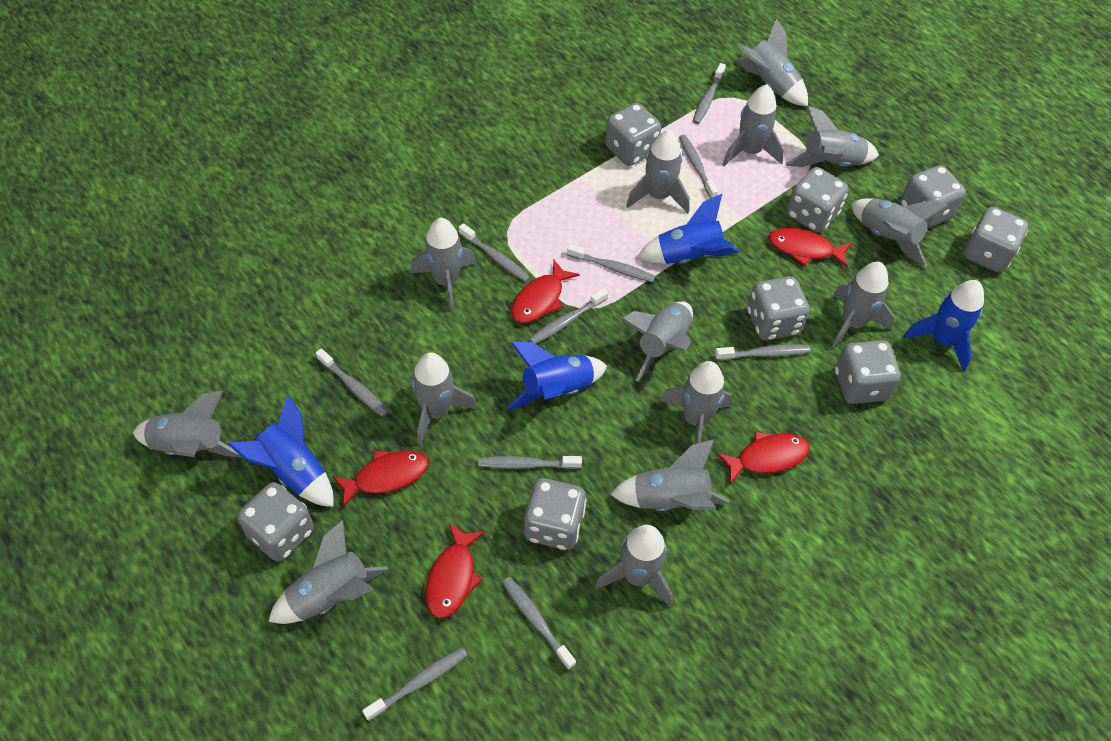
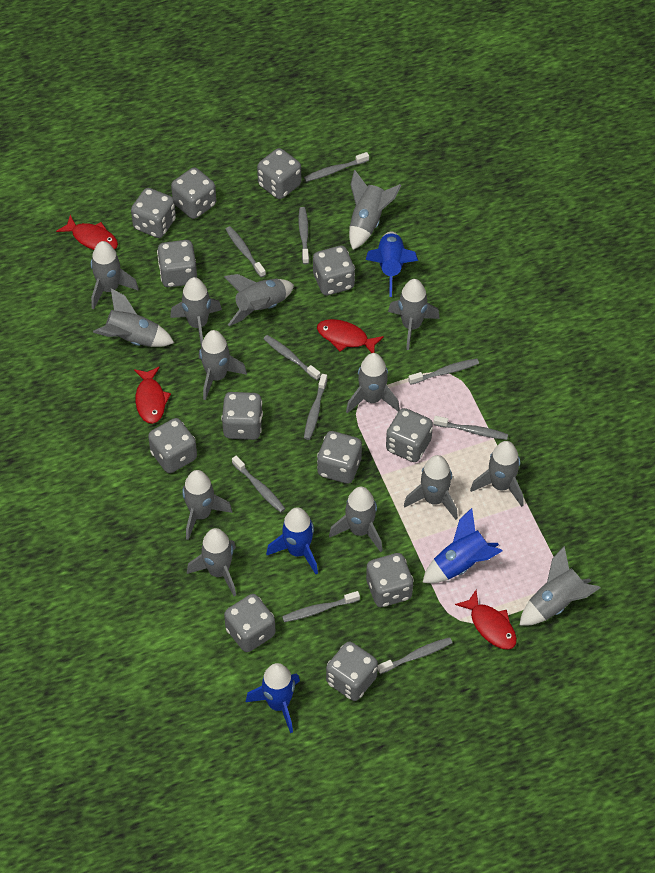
grey dice: [237,482,314,562] [524,478,587,550] [605,103,661,166] [747,276,809,341] [787,167,848,233] [835,340,901,404] [900,165,966,228] [964,207,1028,273] = 8 -> [131,188,176,238] [148,418,197,473] [157,240,197,287] [171,167,216,219] [221,392,263,440] [224,594,275,652] [257,148,301,199] [313,246,355,295] [317,431,362,484] [326,642,378,701] [366,553,414,607] [386,408,433,462] = 12
red fish: [332,450,429,508] [426,523,485,619] [511,260,580,323] [716,432,810,484] [768,228,851,268] = 5 -> [56,215,118,250] [134,367,171,424] [317,319,384,353] [455,590,517,650] = 4

